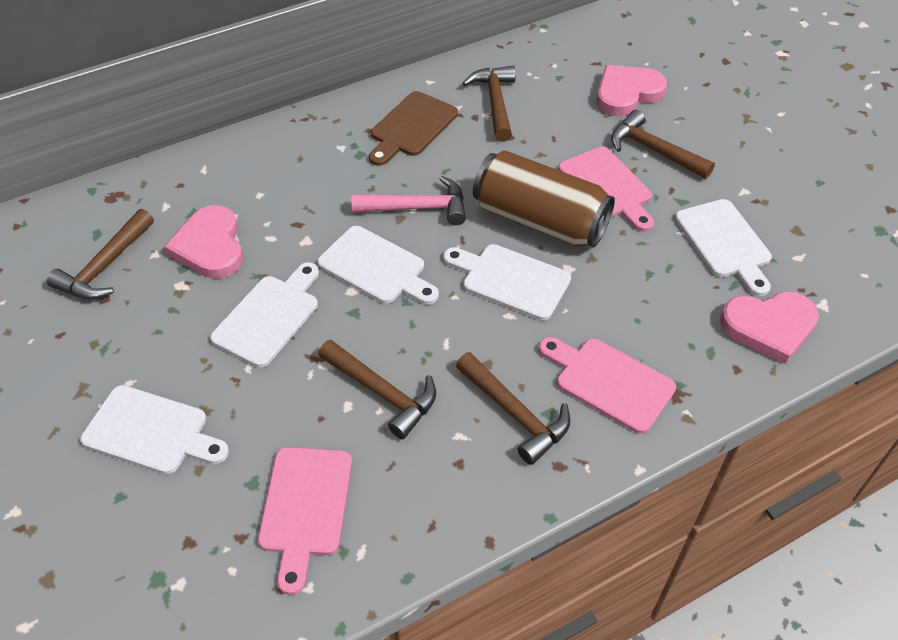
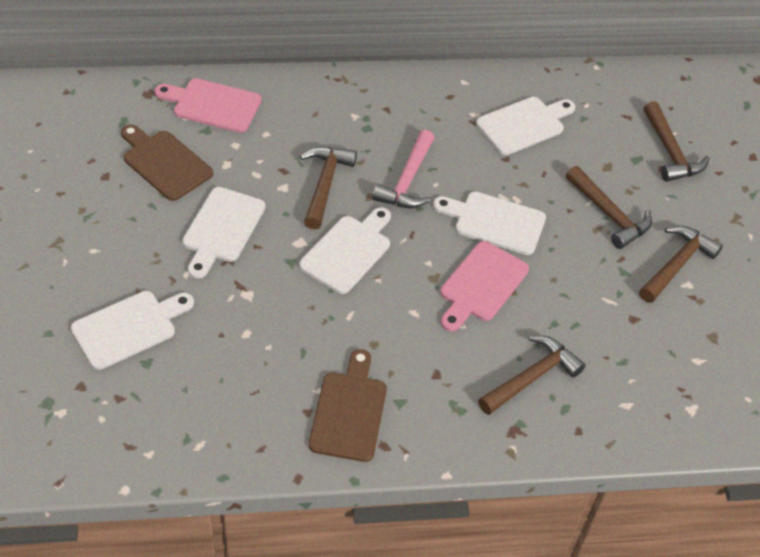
brown can: [473,150,615,247] = 1 -> none = 0
brown cutting board: [369,91,458,166] = 1 -> [121,124,213,201] [309,349,387,462] = 2
pink cutting board: [258,447,352,595] [539,337,676,434] [558,147,654,232] = 3 -> [155,78,261,133] [440,241,529,331] = 2
pink heart: [164,205,244,279] [596,65,667,116] [720,291,819,364] = 3 -> none = 0

